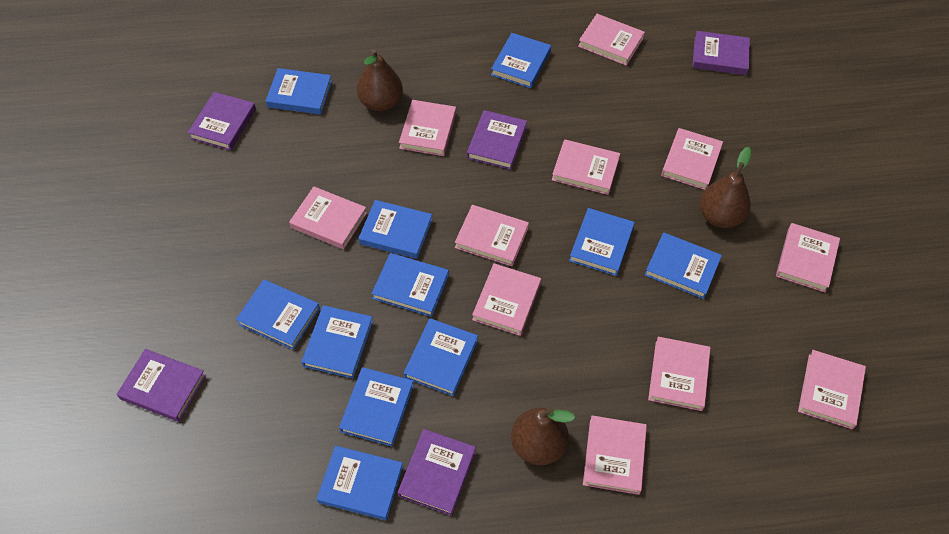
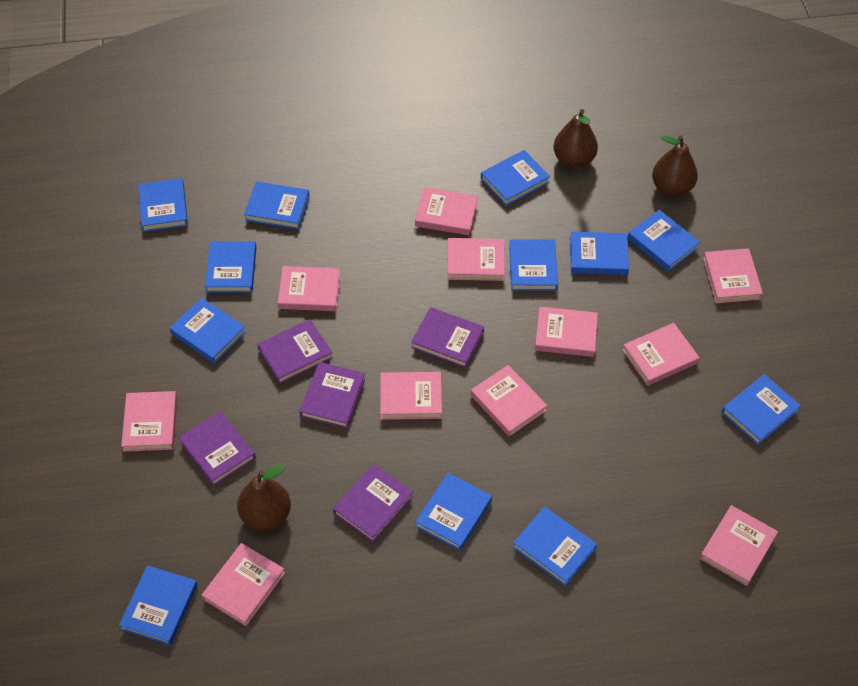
blue book: [236,279,320,350] [266,68,332,115] [301,305,373,379] [317,446,403,520] [339,367,414,447] [359,200,432,259] [372,253,449,317] [404,318,478,396] [491,33,551,88] [569,208,635,276] [645,232,722,299] = 11 -> [119,565,198,645] [138,178,188,232] [170,298,246,363] [205,241,256,293] [244,182,310,229] [415,473,492,551] [481,150,550,206] [509,239,558,291] [513,507,597,586] [570,232,629,275] [627,210,700,272] [721,374,801,445] = 12

